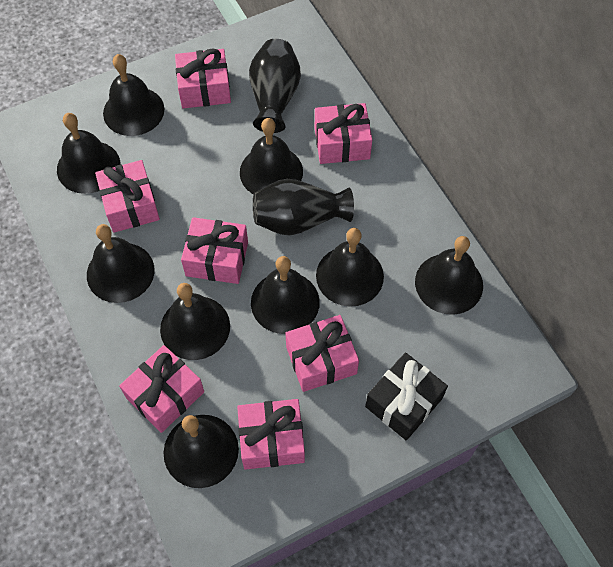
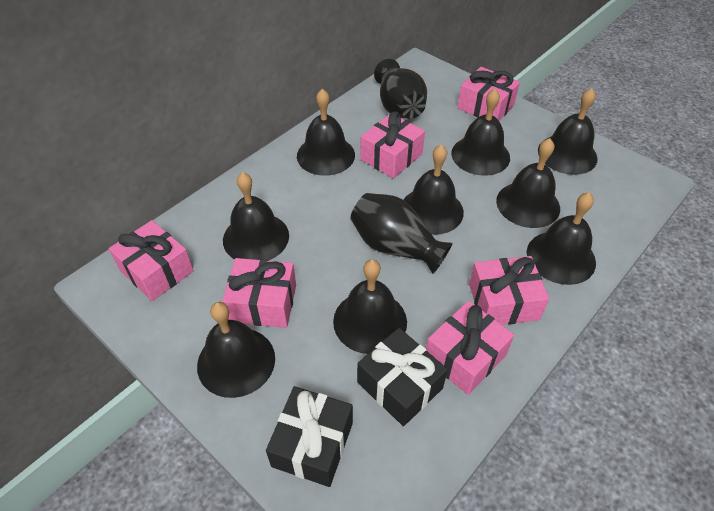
black gift: [365,352,448,440] = 1 -> [266,386,353,487] [357,328,448,426] = 2
pink gift: [95,160,160,233] [119,345,204,433] [175,48,231,108] [181,217,248,284] [237,399,305,470] [285,315,359,392] [315,103,372,164] = 7 -> [109,220,194,301] [222,258,296,328] [360,111,425,178] [426,301,514,395] [457,67,520,121] [469,256,549,325] = 6

